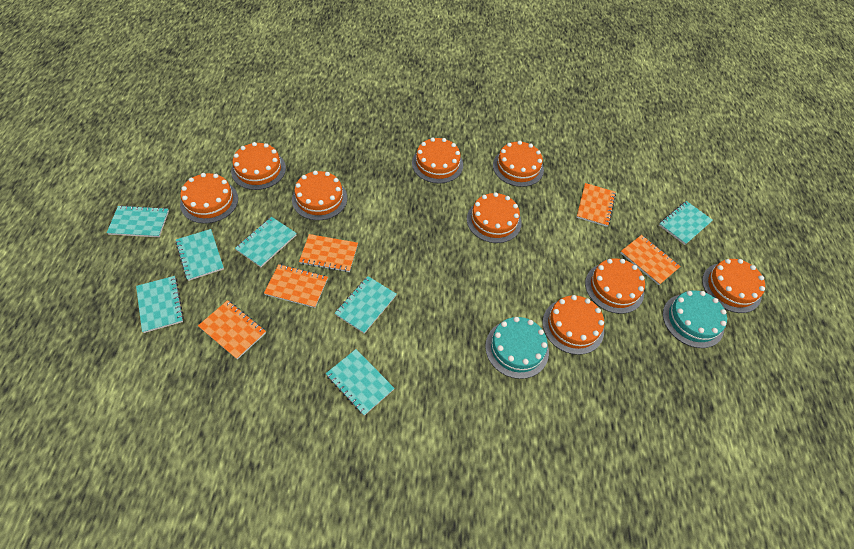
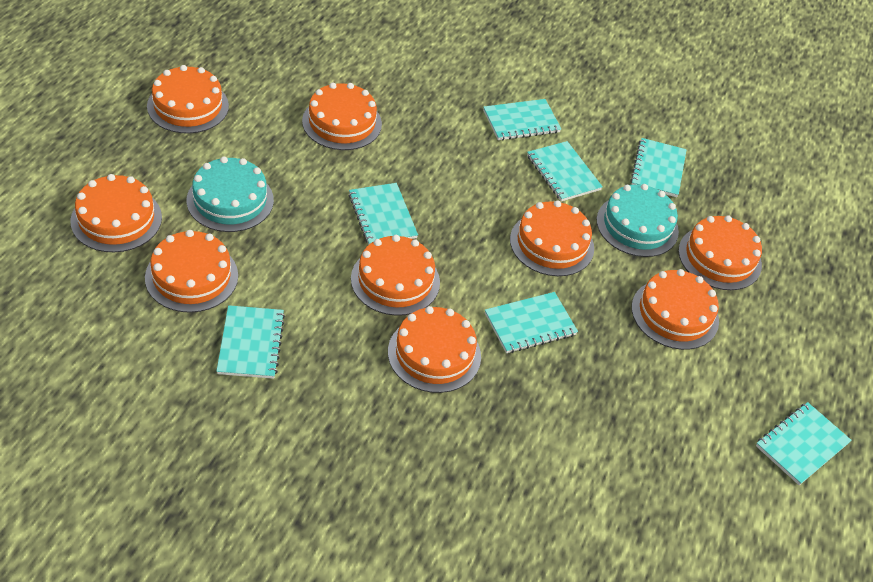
orange notebook: [198,300,266,360] [264,264,328,308] [299,234,358,272] [576,183,616,227] [620,235,681,285] = 5 -> none = 0

